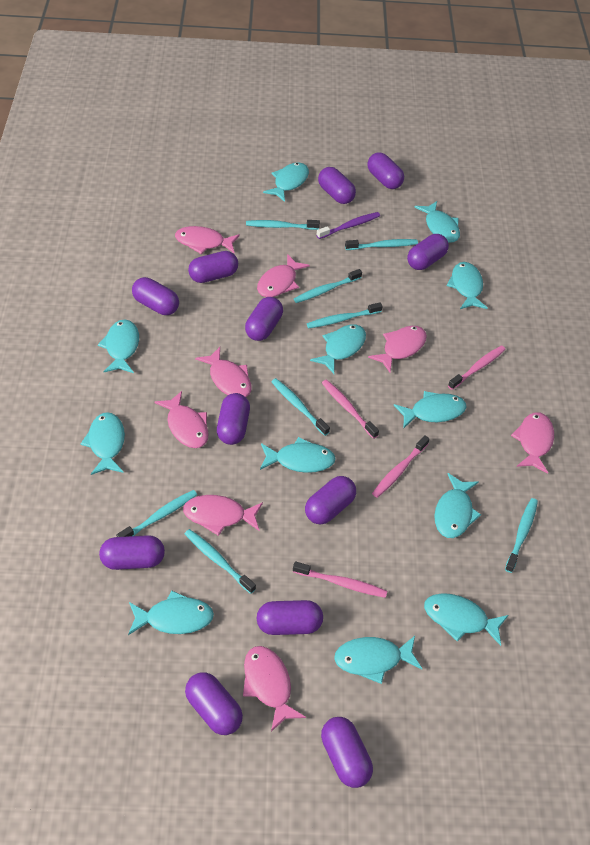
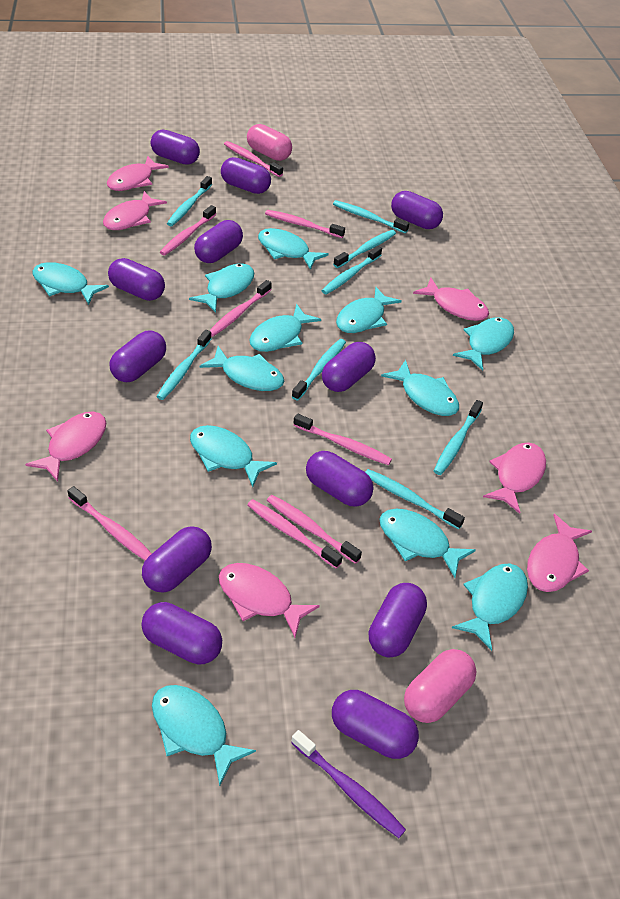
pink capsule: none = 0 -> [247,124,292,161] [404,649,477,723] = 2
pink fish: [154,391,209,448] [175,226,240,254] [183,495,263,536] [195,347,252,397] [243,646,306,732] [257,254,310,297] [368,326,427,372] [511,412,554,474] = 8 -> [25,411,106,482] [103,191,167,230] [107,156,169,191] [219,563,320,638] [413,278,489,321] [483,442,546,514] [527,514,592,592] = 7
pink toothbrush: [293,561,387,598] [322,380,379,439] [372,435,430,498] [448,345,506,390] = 4 -> [68,486,152,560] [160,205,216,256] [209,280,272,336] [224,141,283,177] [247,499,342,569] [265,210,345,238] [267,495,362,564] [294,414,392,465] = 8

